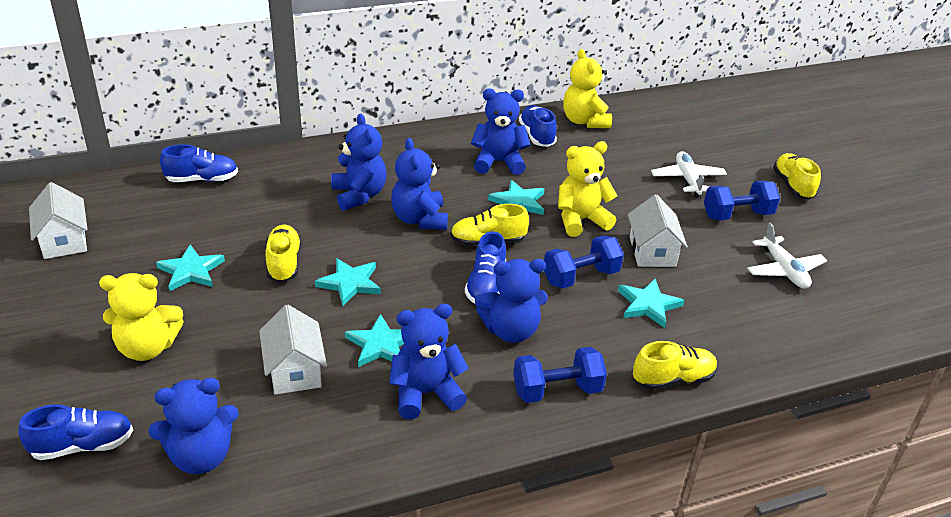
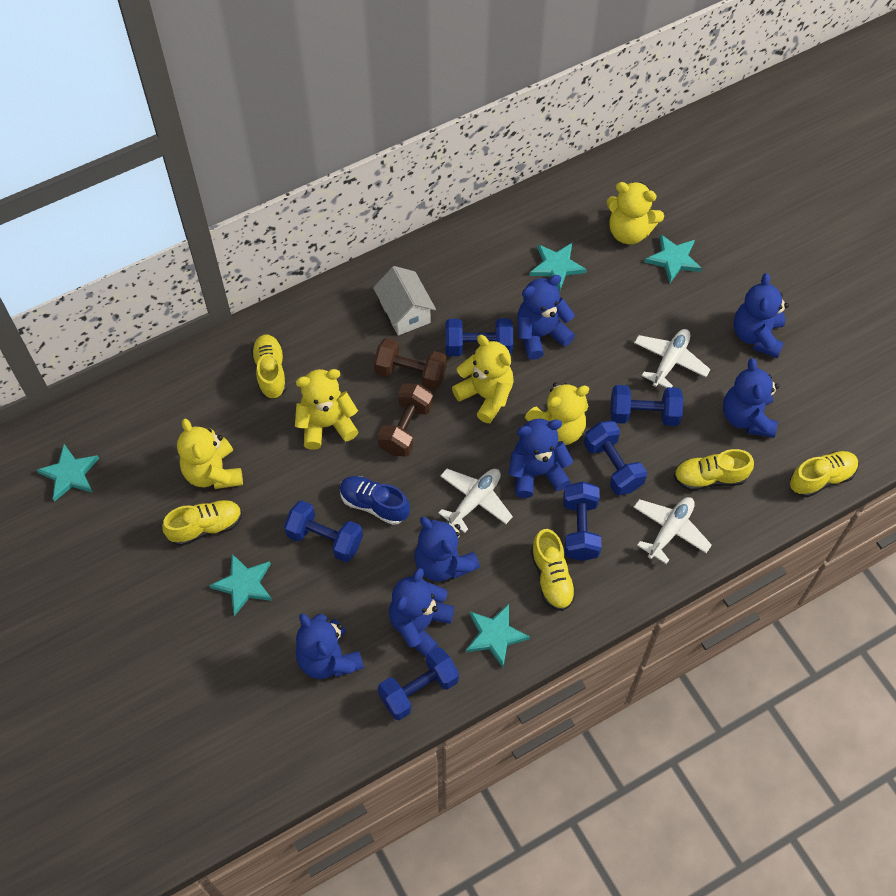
blue dumbbell: [513,347,607,403] [544,235,624,289] [704,181,780,221] = 3 -> [284,500,363,562] [378,647,459,720] [446,318,513,356] [563,482,602,561] [584,421,647,495] [610,385,683,426] = 6
blue shoe: [18,404,133,460] [160,144,238,182] [465,232,506,304] [519,105,557,147] = 4 -> [340,476,410,525] = 1
blue teddy bear: [148,378,239,474] [331,114,387,211] [389,304,469,419] [391,138,448,230] [471,89,531,175] [475,259,548,343] = 6 -> [296,613,364,679] [389,568,454,657] [414,517,480,582] [509,418,573,498] [518,275,575,360] [723,358,779,438] [734,273,789,358] = 7
brown dumbbell: none = 0 -> [374,338,447,390] [377,383,433,457] = 2
white house: [29,182,88,259] [259,305,327,395] [628,194,688,267] = 3 -> [373,266,436,336] = 1
white plane: [651,151,727,198] [747,223,827,289] = 2 -> [438,469,513,533] [633,497,712,564] [634,329,711,388] = 3
yellow shoe: [265,224,301,282] [450,204,529,246] [633,341,718,390] [773,153,821,200] = 4 -> [162,500,242,546] [251,335,287,399] [531,529,577,611] [674,449,754,491] [790,451,859,498] = 5
yellow teddy bear: [99,273,184,361] [558,141,618,237] [563,49,612,128] = 3 -> [177,419,243,489] [295,369,358,450] [452,335,514,423] [525,383,589,445] [606,182,664,244] = 5

